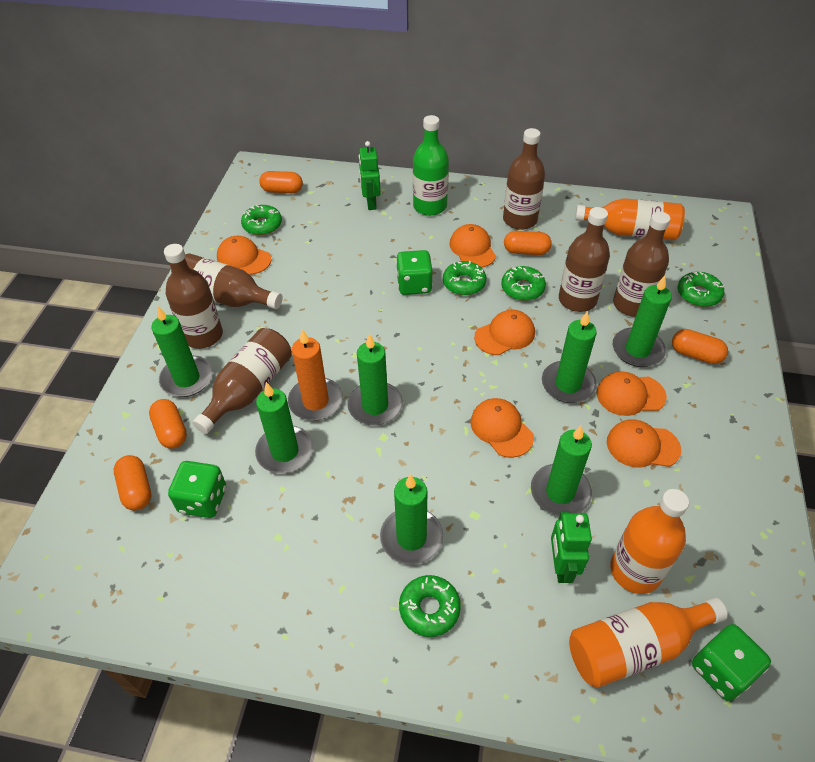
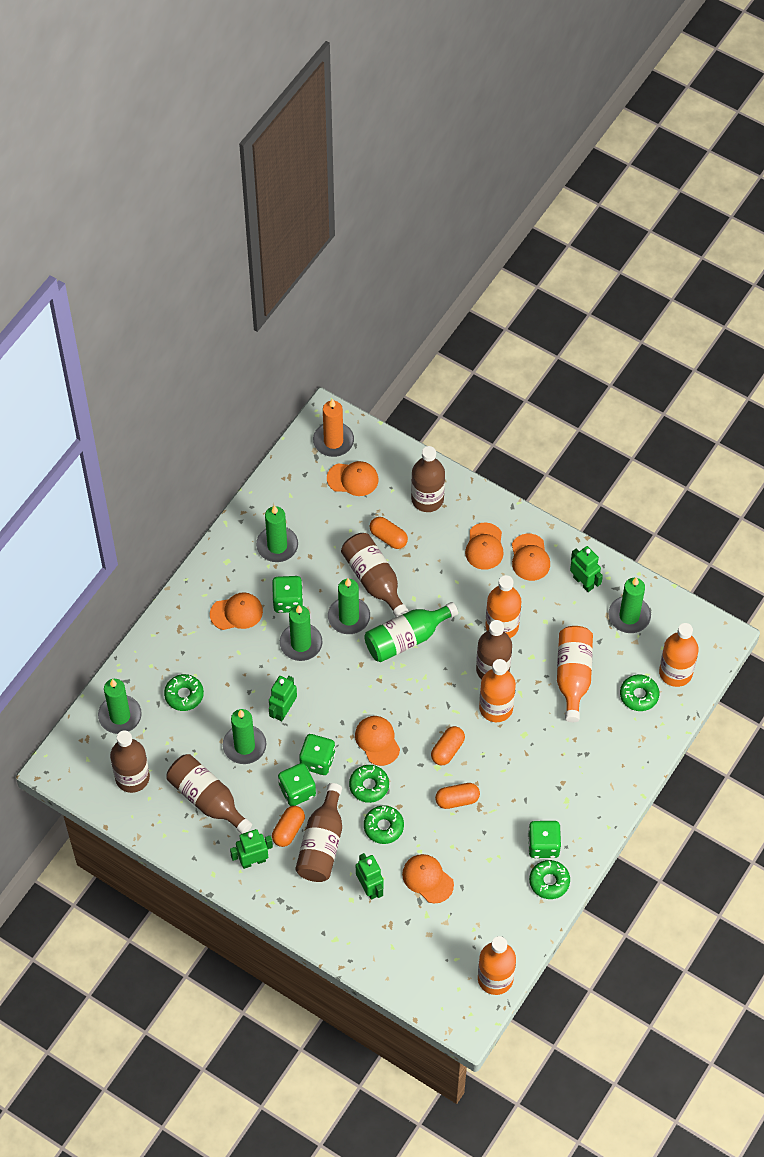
green candle: [151,306,213,397] [255,382,313,474] [347,334,403,425] [380,474,443,565] [531,425,592,516] [542,311,597,403] [613,276,672,367] = 7 -> [98,679,142,734] [223,709,266,764] [256,505,298,562] [280,605,322,661] [328,579,370,634] [608,577,651,633] = 6
green dice: [168,461,226,518] [396,250,433,295] [692,624,771,701] = 3 -> [272,576,303,613] [278,763,316,806] [299,734,335,775] [528,821,561,858] = 4
green robot: [359,141,381,210] [551,511,592,583] = 2 -> [230,829,273,869] [269,676,297,722] [356,853,384,900] [570,546,603,592] = 4
orange bottle: [569,597,728,688] [575,198,685,240] [610,489,689,594] = 3 -> [478,936,516,995] [479,659,516,722] [485,575,521,638] [557,626,593,722] [659,623,699,687] = 5
orange capsule: [114,455,151,511] [149,399,187,449] [259,171,303,193] [504,231,552,255] [672,329,728,364] = 5 -> [272,806,305,847] [370,517,408,549] [431,726,465,765] [435,783,480,809] = 4

